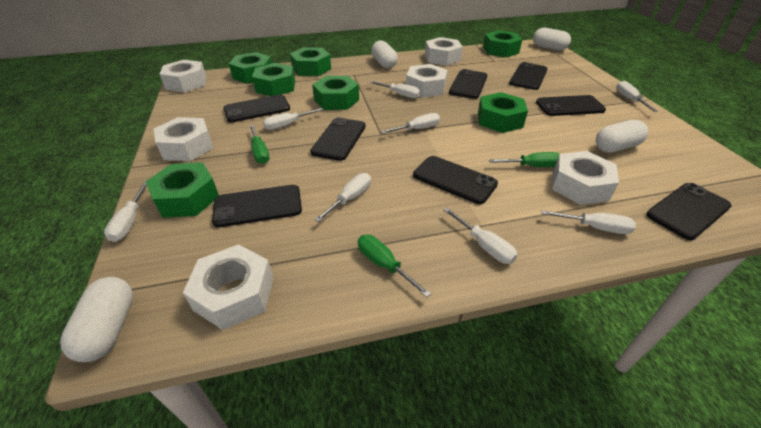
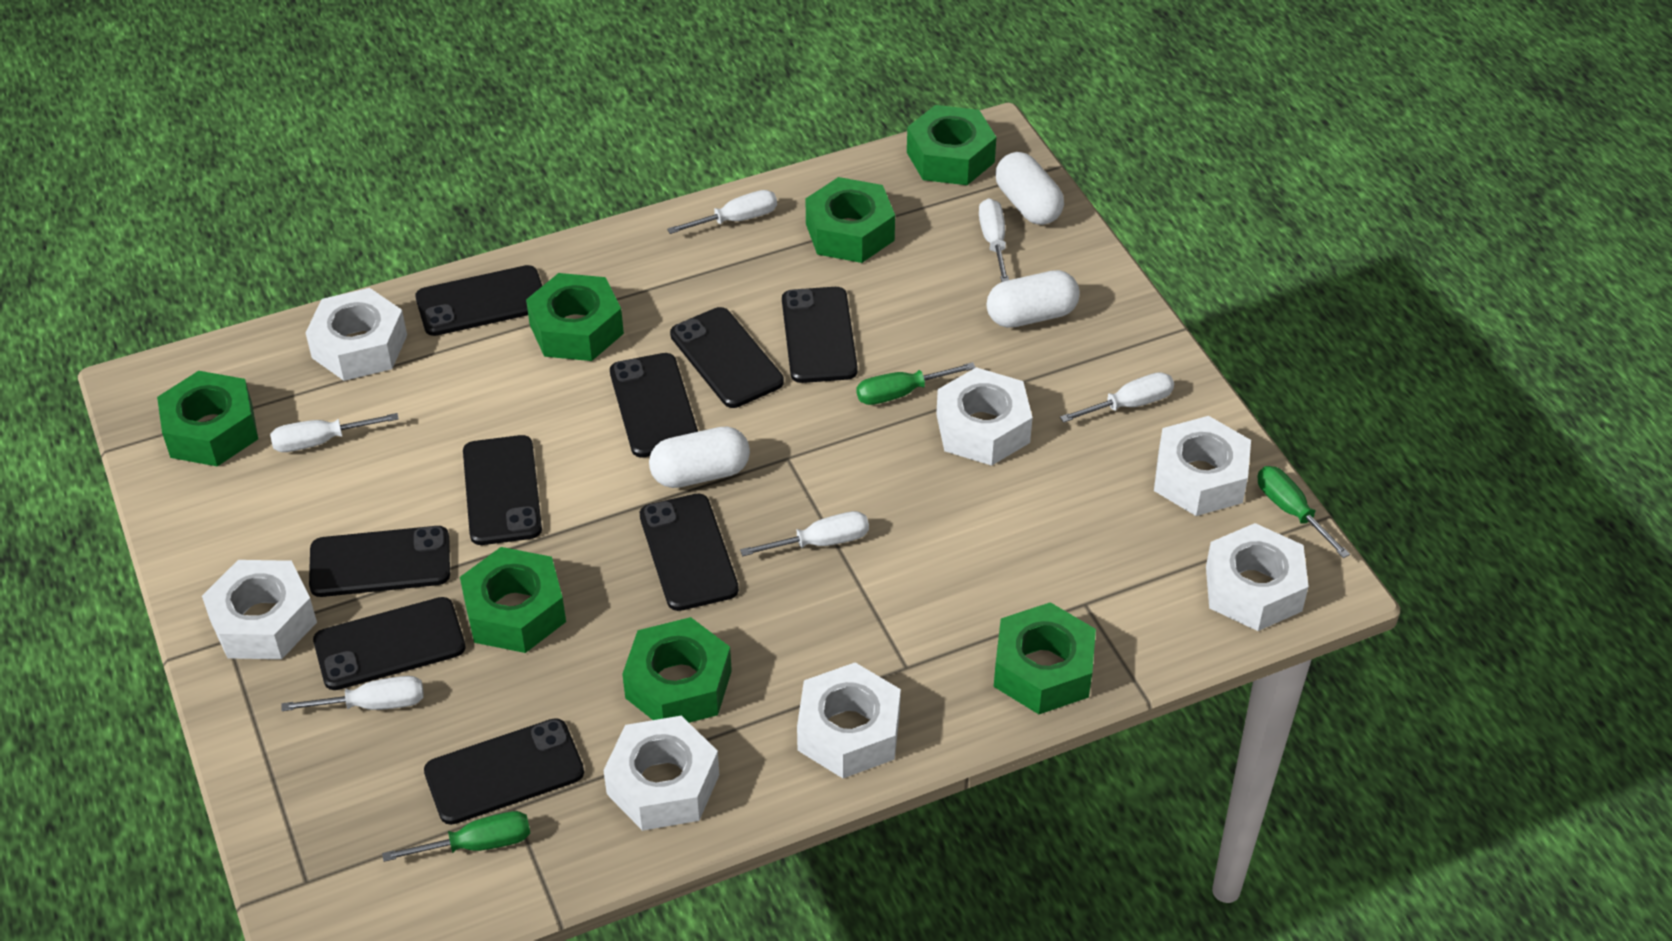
black phone: [212,185,302,227] [223,95,290,123] [310,117,366,161] [413,156,498,204] [449,69,487,99] [509,62,548,90] [536,95,606,116] [646,183,732,240] = 8 -> [309,526,450,597] [313,597,465,690] [415,265,542,336] [424,718,584,825] [463,435,542,545] [610,353,698,457] [640,494,739,611] [670,307,784,408] [782,287,858,383] = 9
white capsule: [60,277,133,362] [371,40,398,68] [533,28,571,51] [596,120,648,153] = 4 -> [649,426,750,488] [987,270,1080,328] [995,152,1064,225] = 3
white nut: [154,117,213,161] [160,60,207,92] [183,244,274,330] [406,64,448,98] [425,37,463,66] [552,151,619,205] = 6 -> [202,560,317,659] [305,288,407,381] [603,716,719,831] [797,662,901,778] [936,367,1033,466] [1154,416,1251,516] [1206,523,1309,631] = 7
white screwdriver: [104,181,147,242] [263,108,324,130] [314,173,371,222] [370,81,421,99] [381,113,440,134] [443,208,518,264] [541,210,636,234] [616,81,658,112] = 8 -> [270,413,399,452] [281,676,424,711] [667,190,777,234] [740,511,869,556] [979,198,1009,282] [1060,372,1174,423] = 6

